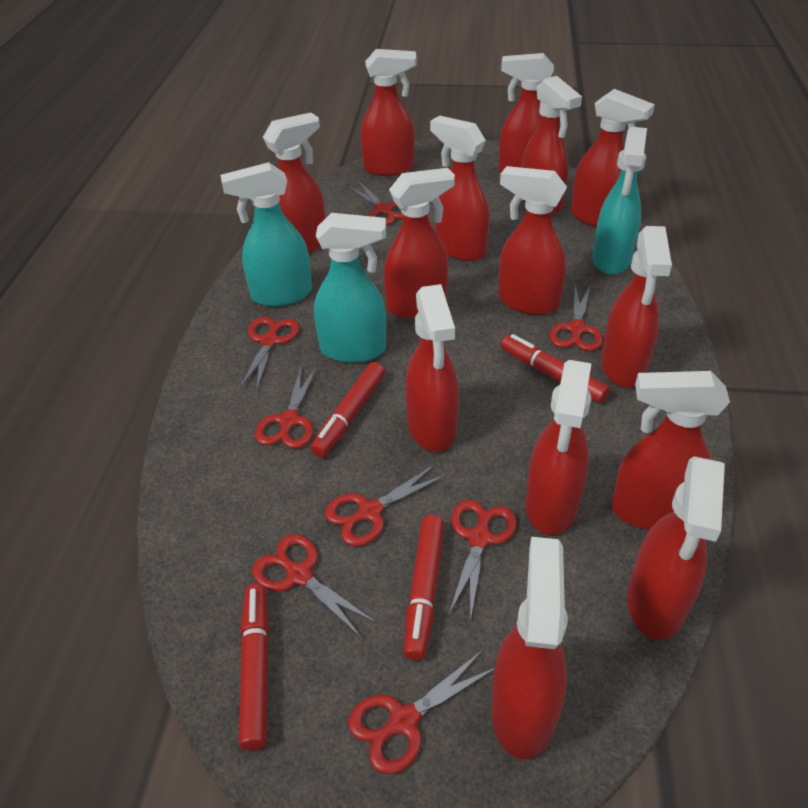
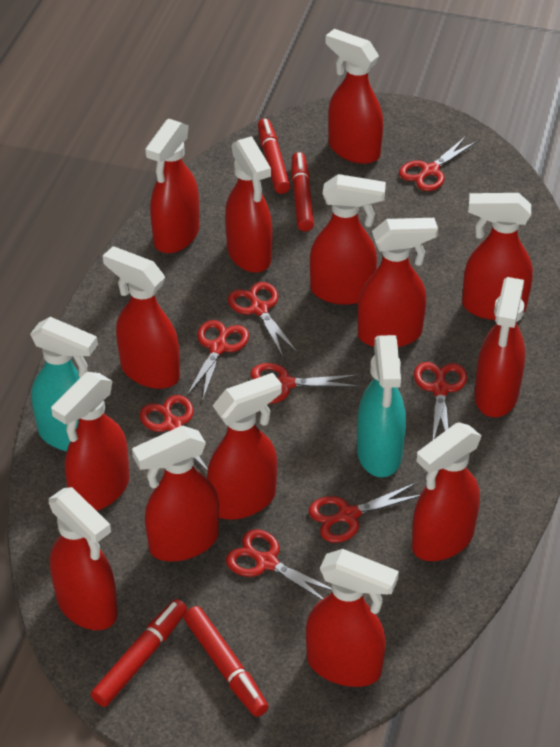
turquoise spray bottle: [220,162,312,307] [314,213,386,363] [592,127,647,275] = 3 -> [30,317,98,452] [357,335,406,477] = 2

